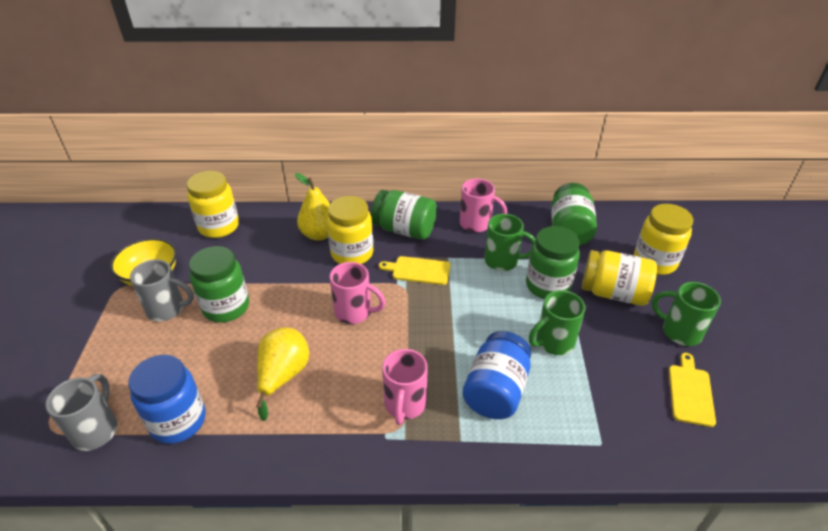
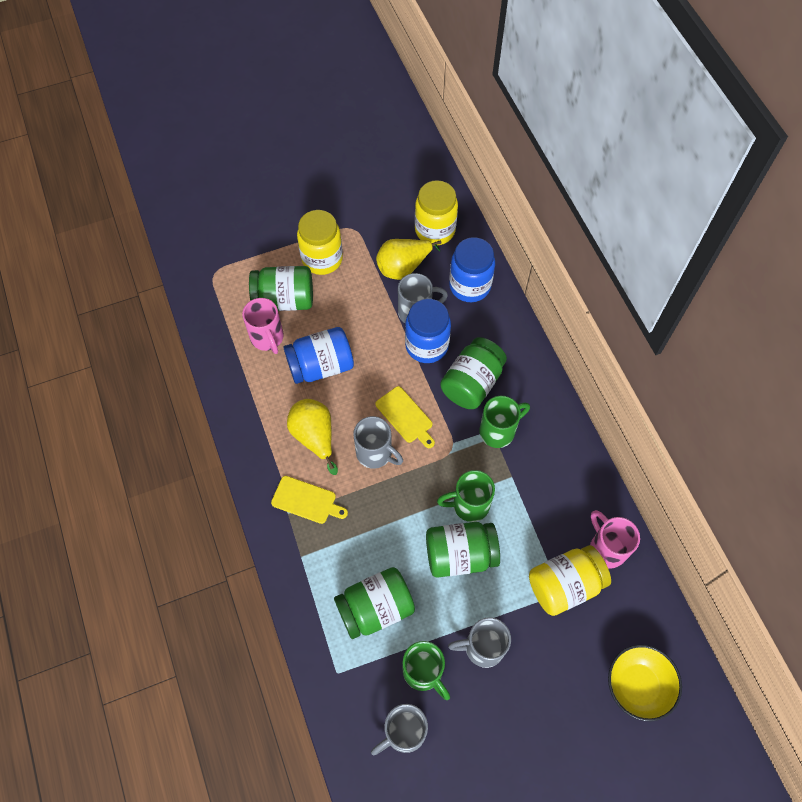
blue jar: [128,355,206,444] [463,331,531,419] = 2 -> [284,327,354,384] [405,299,451,363] [449,237,495,302] = 3
grey mug: [45,374,118,451] [130,259,194,321] = 2 -> [353,416,403,469] [371,704,428,755] [398,273,448,323] [448,617,511,668] = 4
pink mug: [330,262,386,324] [382,349,428,425] [460,179,507,233] = 3 -> [242,298,284,354] [590,510,640,569] = 2
yellow jar: [187,171,239,238] [327,196,373,264] [582,250,657,306] [634,204,693,275] = 4 -> [297,210,343,275] [415,180,458,246] [529,545,611,616] = 3

